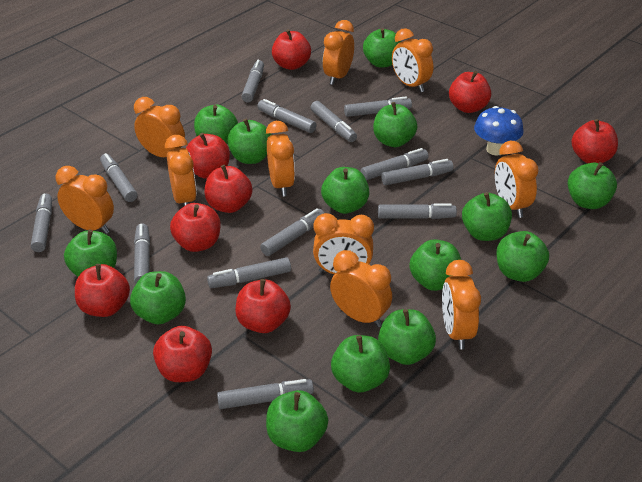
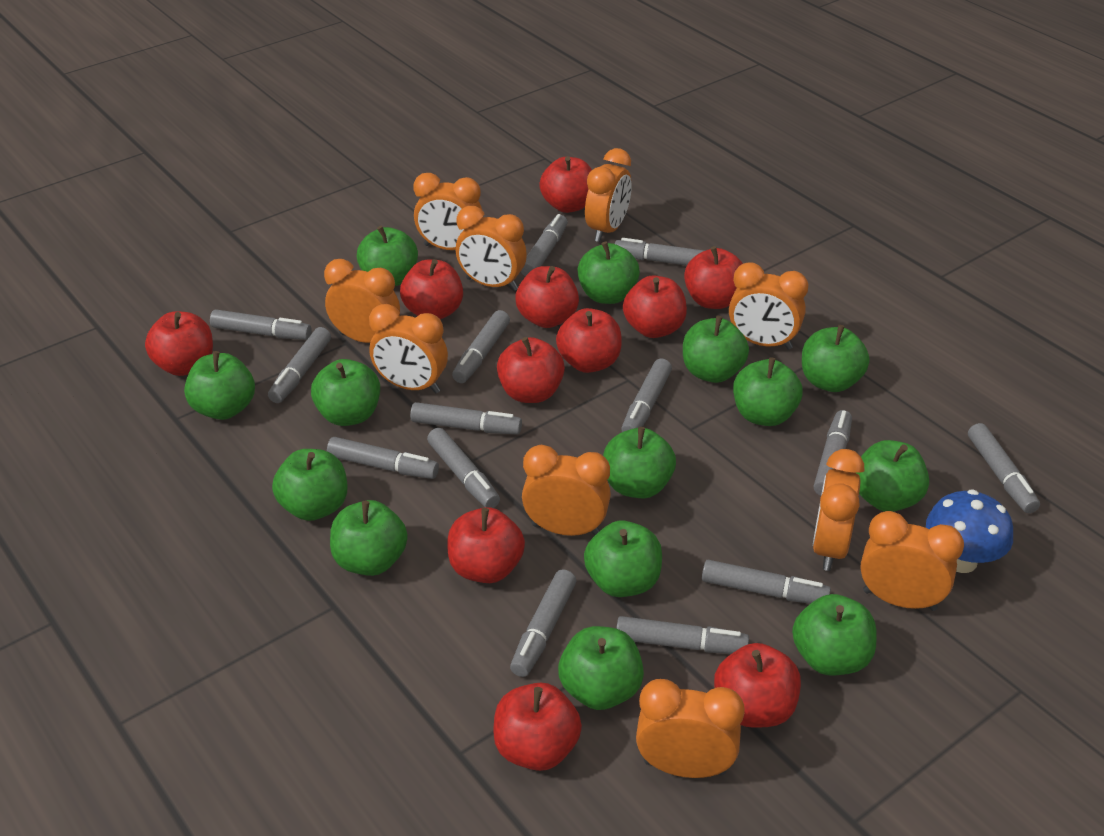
grey marker: [31,193,52,252] [100,153,137,202] [134,223,150,284] [207,257,291,288] [217,379,314,409] [241,60,264,103] [257,99,317,133] [260,208,324,256] [310,101,357,142] [344,97,412,117] [361,148,428,180] [378,203,457,219] [381,159,454,185] = 13 -> [210,309,312,340] [268,327,331,403] [327,437,439,479] [410,402,522,434] [427,428,500,508] [452,310,510,383] [510,569,576,677] [521,214,568,276] [615,238,704,265] [616,616,749,654] [621,358,672,432] [702,560,831,604] [814,410,852,496] [968,423,1040,513] = 14
red apple: [75,264,130,317] [153,326,212,382] [170,203,221,252] [186,133,230,179] [205,165,253,213] [235,279,291,333] [272,29,311,70] [449,71,491,113] [572,119,618,163] = 9 -> [145,311,213,376] [400,259,463,319] [447,507,525,583] [493,683,582,771] [497,337,565,403] [515,266,579,328] [539,156,592,213] [556,308,622,373] [623,275,687,338] [684,246,743,309] [714,643,801,728] = 11

